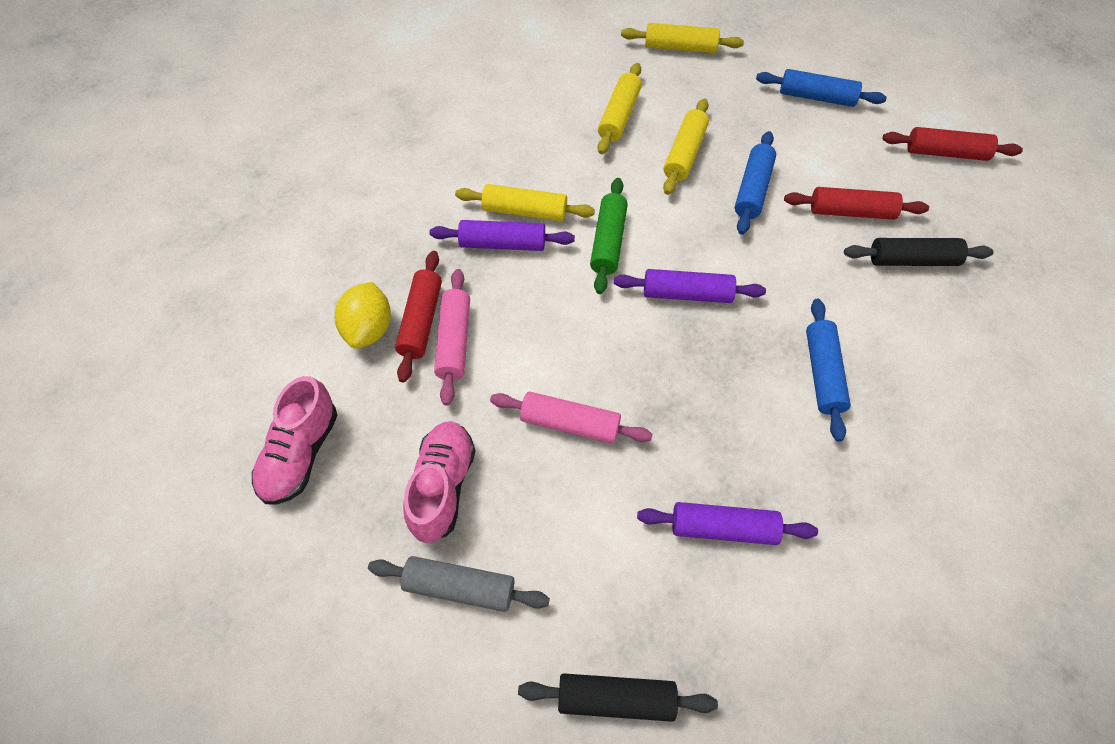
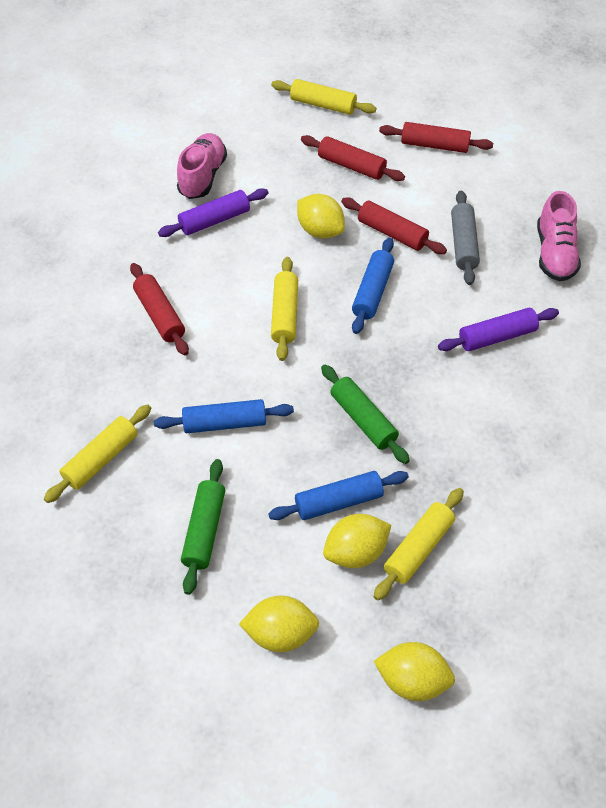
black rolling pin: [518,673,718,722] [844,238,994,266] = 2 -> none = 0
green rolling pin: [590,178,628,294] = 1 -> [181,459,225,595] [321,365,410,464] = 2
pink rolling pin: [434,269,470,406] [490,392,653,444] = 2 -> none = 0
purple rolling pin: [429,220,575,251] [614,269,766,303] [637,502,818,545] = 3 -> [158,188,269,237] [438,308,559,351] = 2
red rolling pin: [395,251,442,383] [784,187,929,220] [882,127,1023,161] = 3 -> [130,263,189,355] [301,135,405,181] [341,198,447,254] [379,122,493,153] = 4
yellow lemon: [335,282,391,349] = 1 -> [239,595,319,652] [297,194,345,239] [323,514,391,568] [374,642,455,701] = 4

